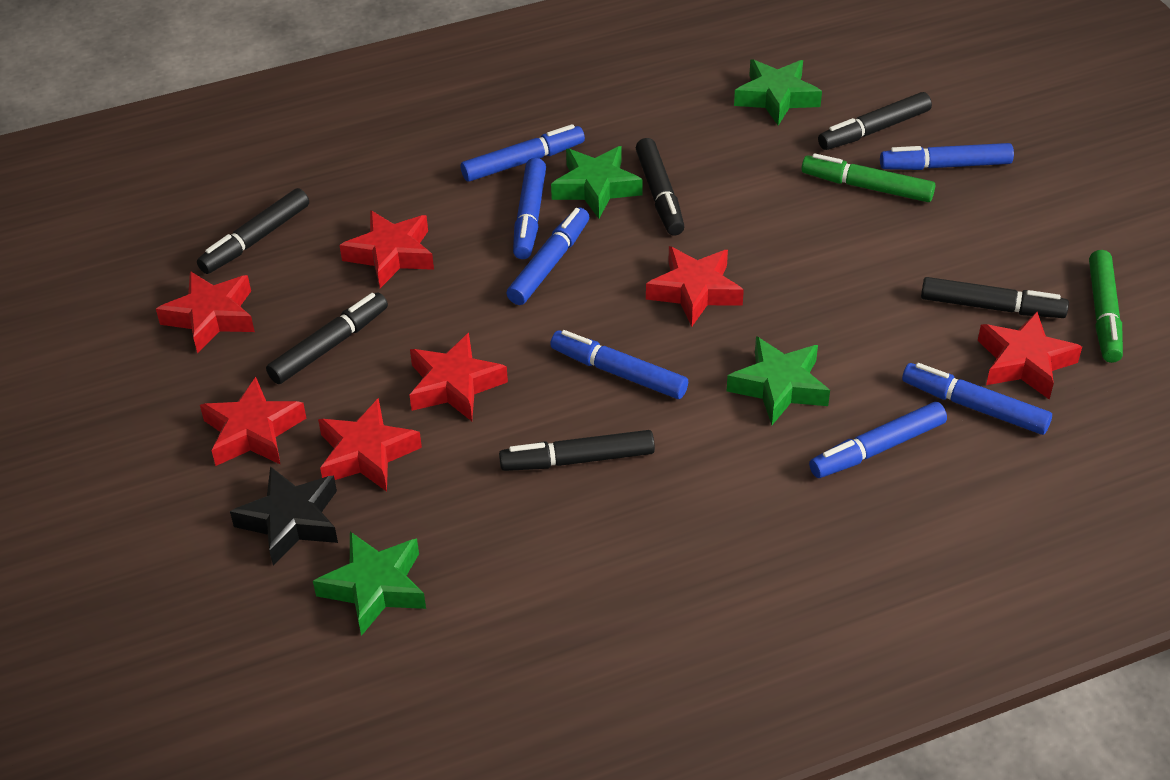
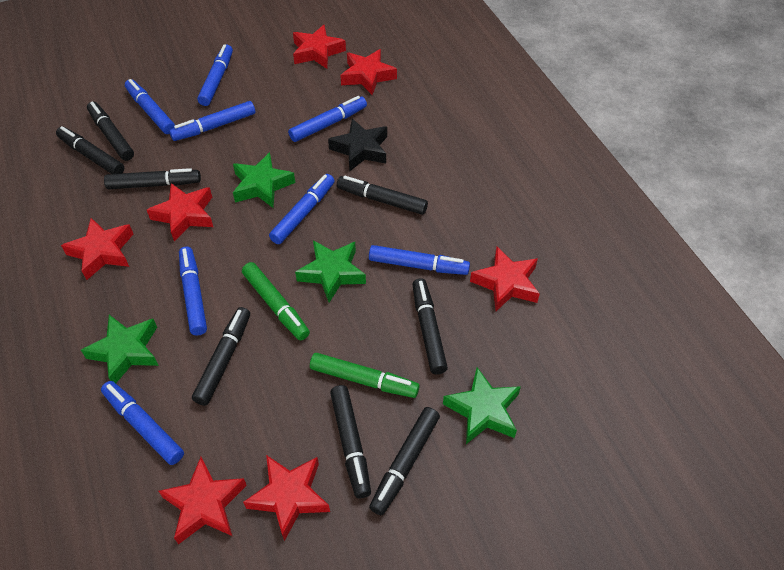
black marker: [197,188,309,274] [266,292,388,384] [499,430,655,471] [636,138,685,235] [818,92,932,150] [921,277,1069,318] = 6 -> [56,126,125,174] [87,101,134,161] [104,168,201,189] [192,307,250,406] [330,385,371,498] [337,176,428,215] [369,407,440,515] [412,278,448,374] = 8
blue marker: [461,124,585,182] [506,207,589,305] [513,158,546,259] [550,330,688,399] [809,402,947,478] [880,143,1014,170] [902,363,1052,435] = 7 -> [101,381,184,465] [125,79,175,134] [169,101,255,141] [179,247,207,336] [197,44,233,106] [269,174,335,244] [288,96,367,142] [369,245,470,275] = 8

